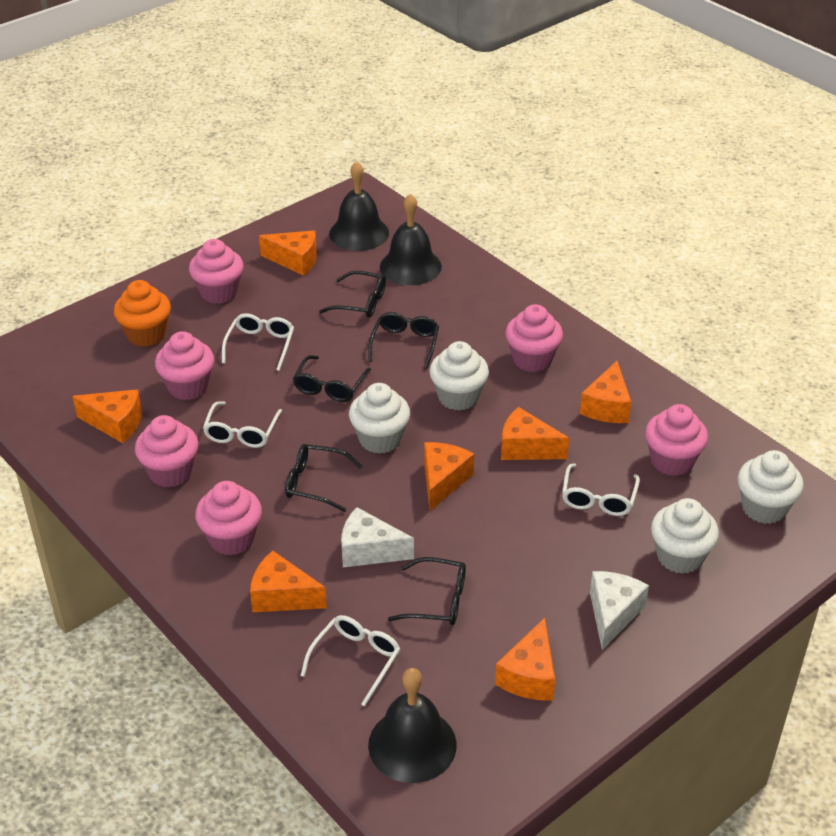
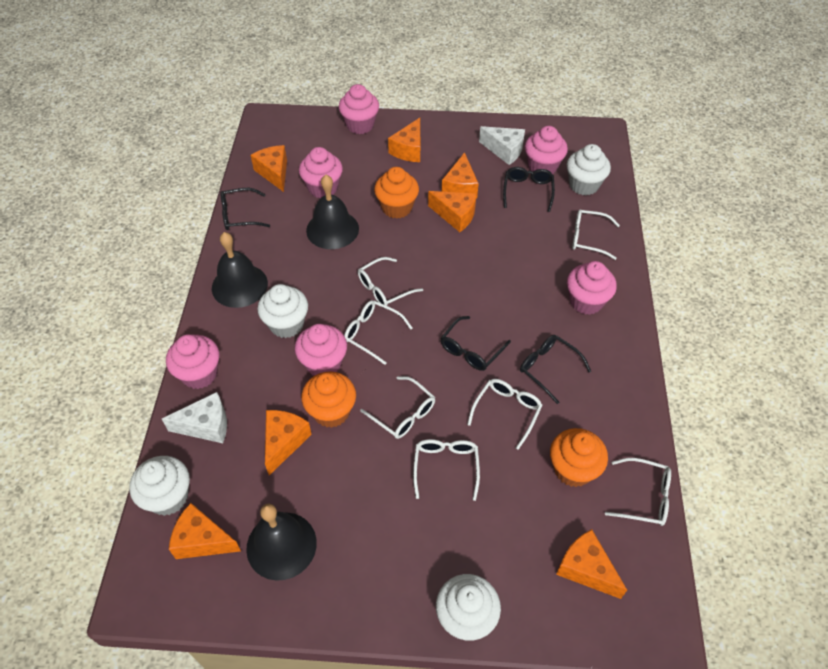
black glasses: [285,444,362,512] [293,355,371,402] [319,271,386,318] [368,312,439,370] [388,557,466,625] = 5 -> [220,188,270,230] [441,316,511,371] [503,167,555,212] [520,335,591,404] = 4
orange cupcake: [114,280,171,347] = 1 -> [301,371,356,428] [374,167,419,219] [550,428,608,487] = 3
white glasses: [203,401,282,448] [222,313,294,371] [300,615,400,706] [562,463,640,516] = 4 -> [344,300,412,365] [358,257,423,306] [360,376,435,439] [413,439,480,501] [467,379,542,450] [572,209,620,260] [605,458,671,526] = 7

